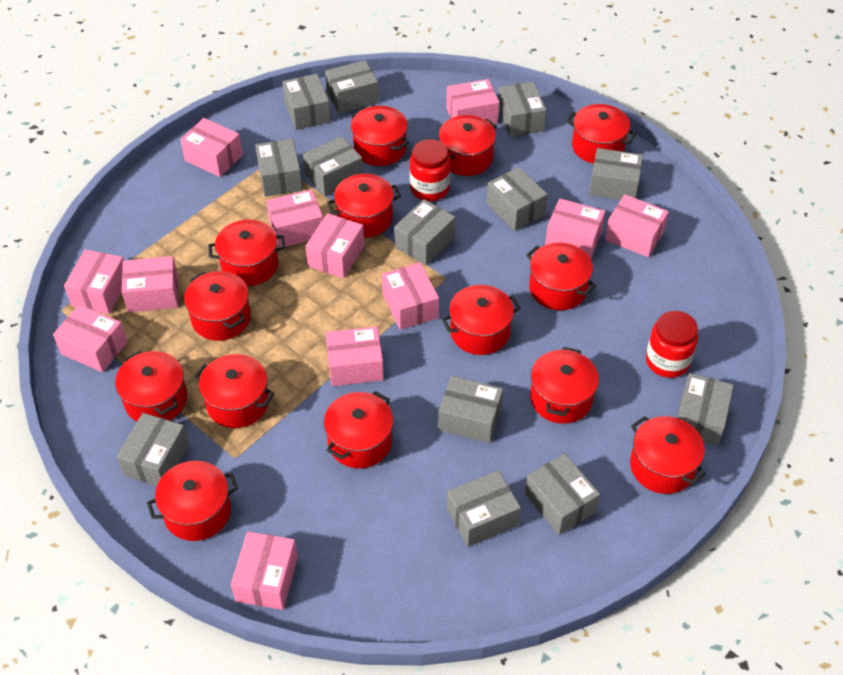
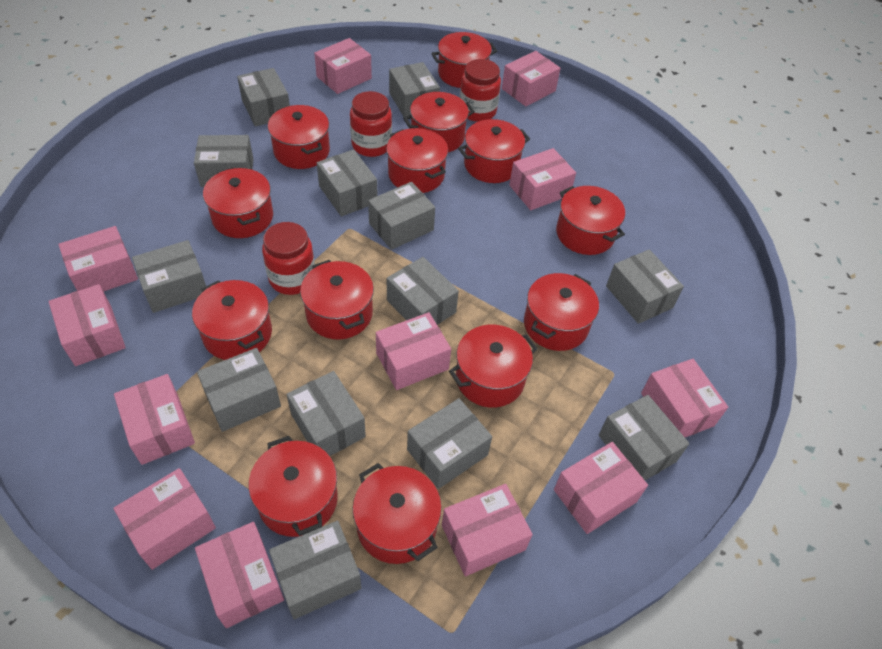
red jar: [410,139,451,201] [646,311,698,378] = 2 -> [262,222,315,295] [350,91,392,157] [460,59,501,122] = 3
red pot: [115,351,187,421] [147,461,238,541] [184,271,251,341] [194,354,274,428] [208,219,285,286] [324,391,394,468] [327,174,401,238] [351,106,409,166] [439,115,497,176] [442,285,521,355] [526,242,596,310] [530,347,599,424] [566,104,636,164] [630,416,706,494] = 14 -> [192,280,272,360] [203,168,273,238] [248,436,338,537] [268,105,330,169] [300,260,374,339] [353,463,442,564] [386,128,448,193] [403,92,475,152] [431,32,497,88] [449,325,538,408] [458,119,530,183] [524,273,599,351] [556,186,625,255] = 13

